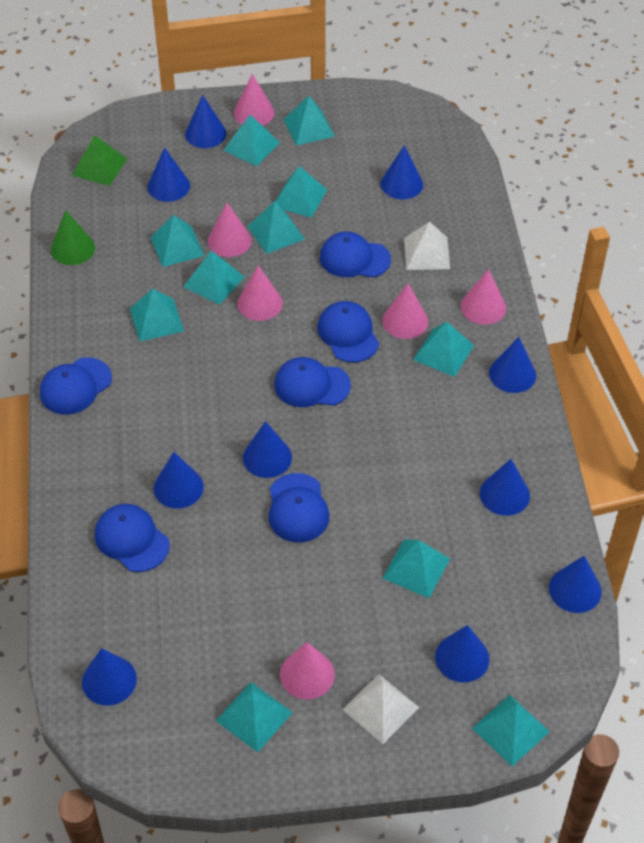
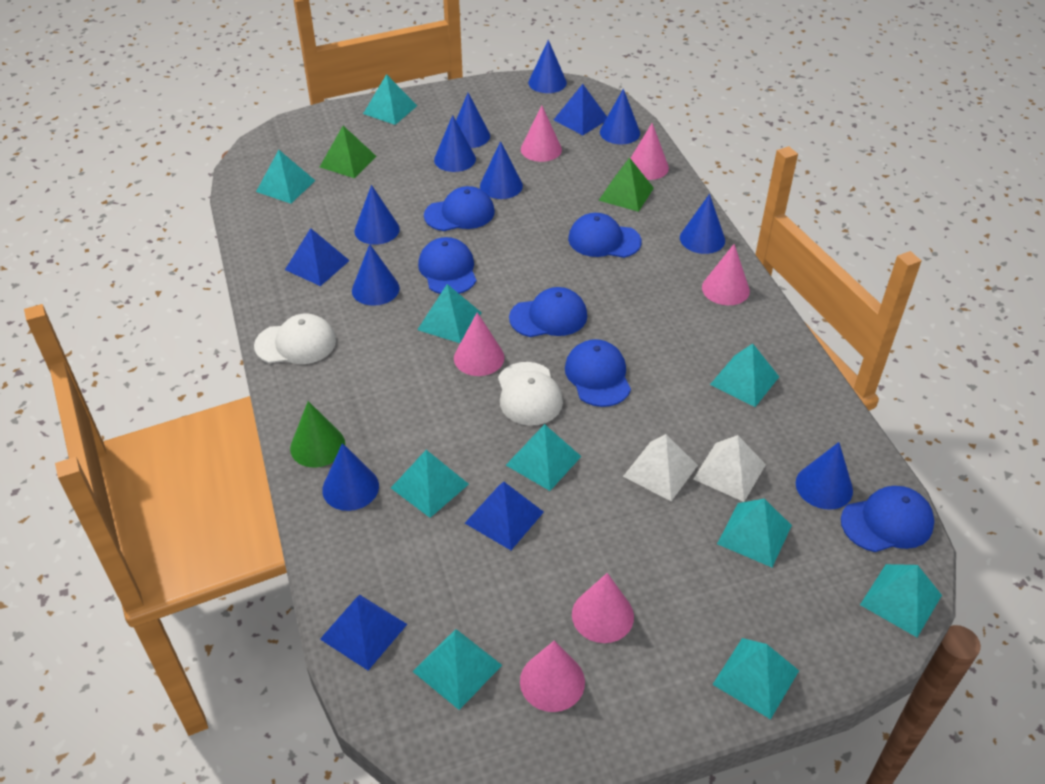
blue pyramid: none = 0 -> [285,228,350,286] [320,595,407,670] [465,481,544,550] [554,84,607,135] = 4
green pyramid: [72,135,127,186] = 1 -> [320,126,377,178] [598,157,654,212] = 2
turquoise pyramid: [130,289,184,341] [150,215,204,267] [183,250,244,305] [216,682,293,752] [223,115,280,166] [247,201,305,254] [276,166,327,218] [284,96,335,146] [383,539,450,598] [413,322,474,377] [472,695,550,766] = 11 -> [256,150,315,204] [363,74,417,125] [391,450,469,518] [412,629,502,710] [417,284,482,343] [506,424,582,491] [710,344,779,407] [712,638,799,719] [717,499,792,567] [860,564,942,637] = 10
white cap: none = 0 -> [254,314,336,364] [498,362,563,426] = 2

